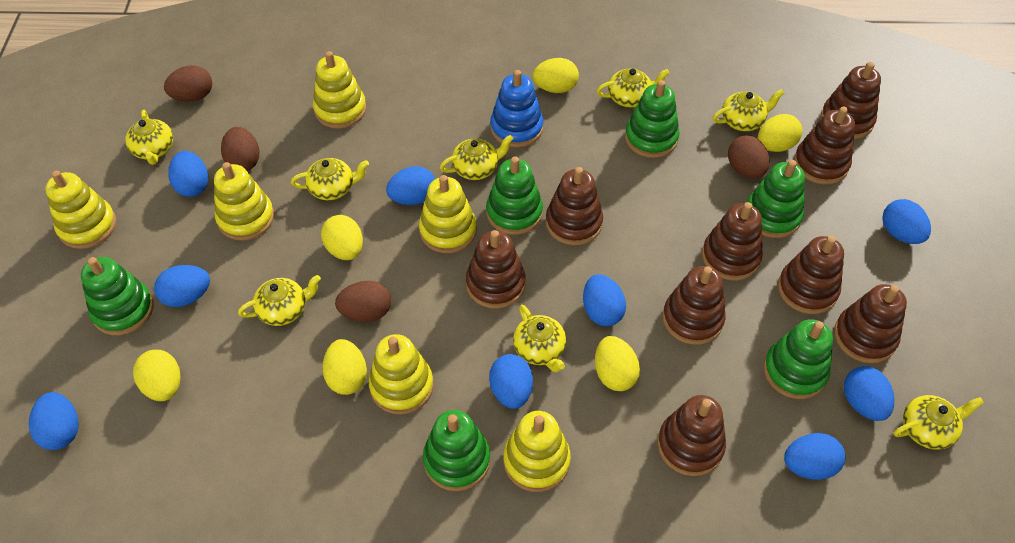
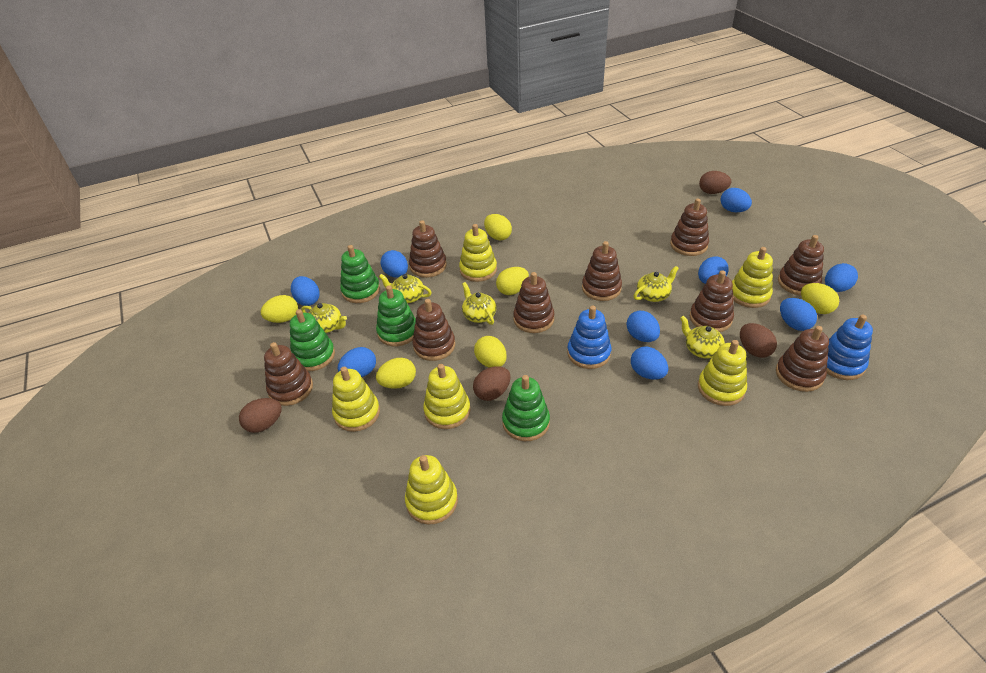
blue stacking toy: [490,70,543,148] = 1 -> [567,305,611,369] [827,315,873,380] = 2
green stacking toy: [81,257,154,335] [423,410,490,491] [486,156,543,235] [625,80,680,158] [747,160,805,238] [764,319,833,399] = 6 -> [290,309,335,371] [340,245,380,303] [376,285,416,346] [502,375,550,441] = 4
yellow teapot: [125,110,173,165] [238,275,321,326] [291,158,369,200] [440,135,513,180] [513,305,566,372] [597,68,669,107] [713,89,784,131] [894,395,984,450] = 8 -> [301,303,347,333] [379,274,432,303] [462,282,496,325] [634,266,679,302] [680,315,725,358] = 5

